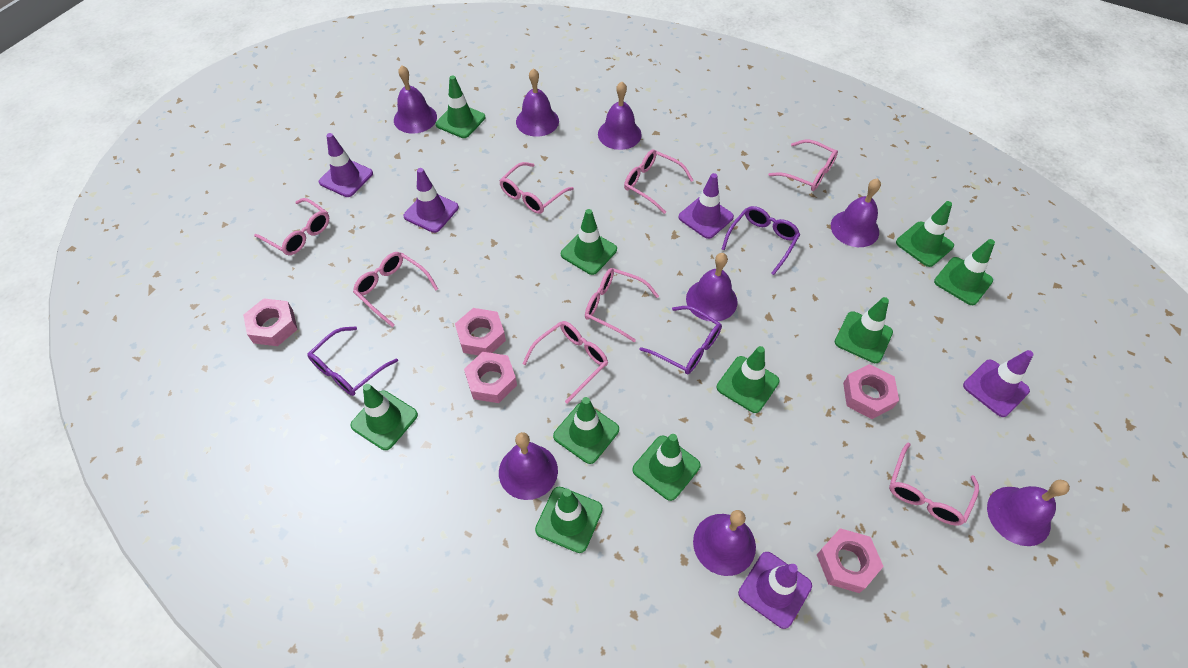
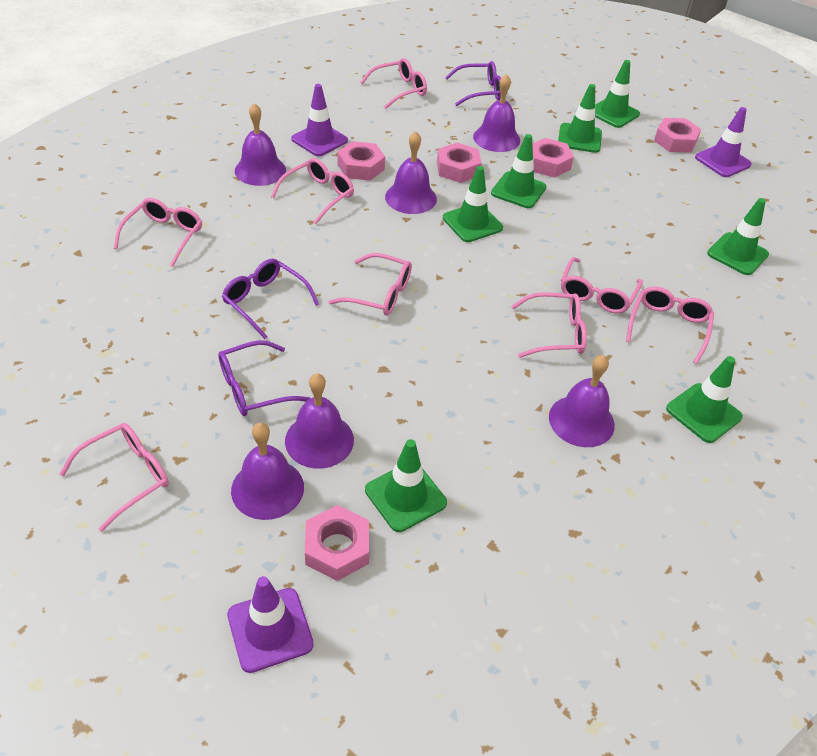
green traffic cone: [350,384,418,450] [436,75,485,138] [535,487,603,553] [553,397,619,464] [561,209,617,275] [632,434,701,501] [717,346,780,413] [835,297,893,363] [896,201,954,267] [934,239,995,305] = 10 -> [365,439,447,532] [443,166,503,242] [491,134,547,208] [558,84,602,153] [595,60,640,128] [666,356,743,443] [707,198,769,275] = 7
purple bell: [394,66,437,134] [499,432,558,500] [516,68,559,137] [598,82,642,150] [686,253,738,321] [693,510,756,576] [831,178,881,247] [987,480,1070,546] = 8 -> [231,422,304,520] [235,103,286,186] [285,373,354,469] [385,131,437,214] [473,74,520,152] [549,355,615,447] = 6
purple traffic cone: [319,133,373,197] [404,168,459,233] [678,173,734,239] [738,552,812,629] [963,350,1033,417] = 5 -> [227,576,314,673] [291,84,348,156] [695,107,752,177] = 3

